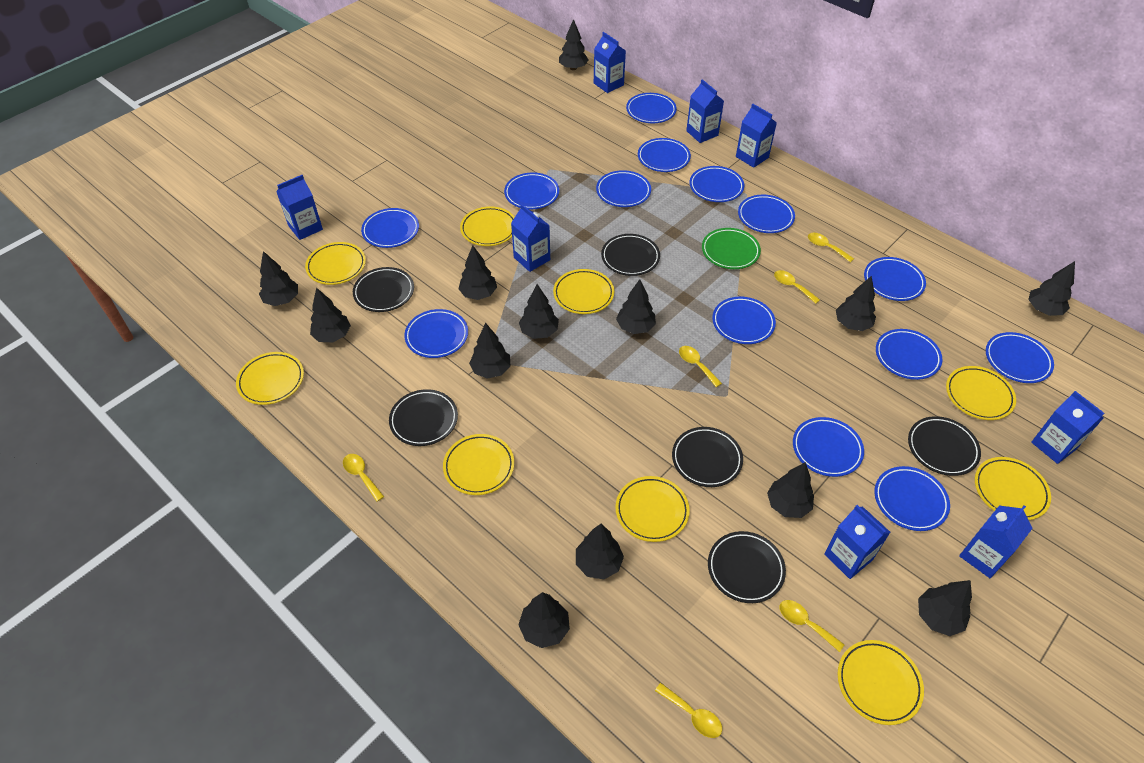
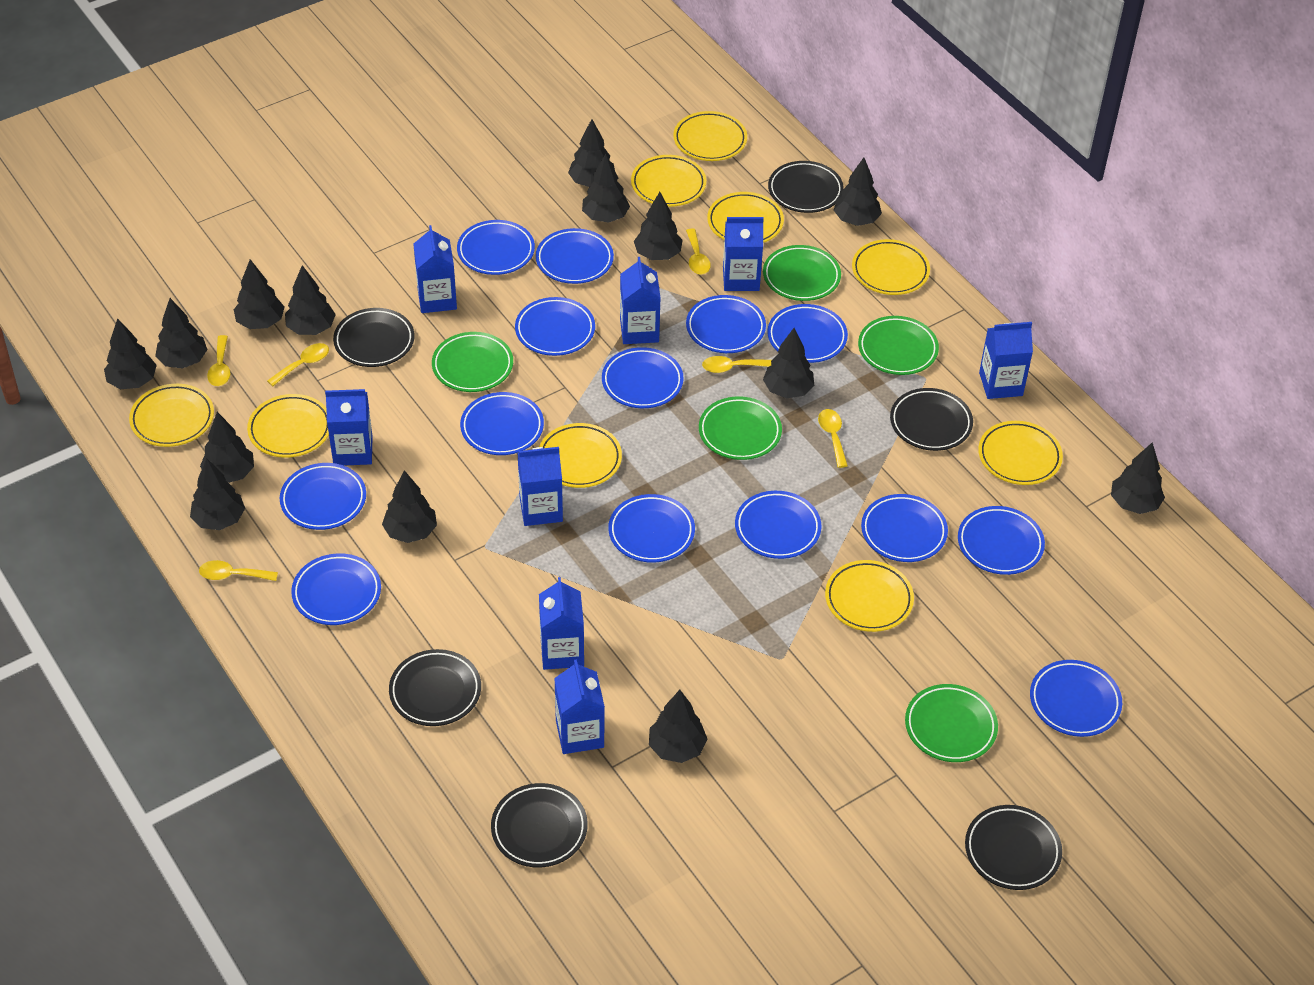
black tree: [259,251,298,306] [310,287,351,343] [459,245,497,300] [469,323,510,379] [518,592,570,648] [519,284,559,339] [559,19,589,70] [576,524,624,579] [616,279,656,334] [767,462,814,518] [836,276,876,331] [918,580,972,636] [1028,261,1075,316] = 13 -> [104,318,157,389] [155,298,208,369] [190,458,245,530] [200,412,254,483] [234,259,284,329] [285,265,336,335] [382,470,437,543] [568,119,615,187] [582,153,630,223] [634,192,683,260] [649,690,707,763] [763,328,814,398] [834,158,882,226] [1111,442,1165,514] = 14
green plate: [702,228,761,269] = 1 -> [432,332,513,392] [699,397,782,460] [763,245,841,301] [858,316,939,375] [905,684,998,762] = 5

